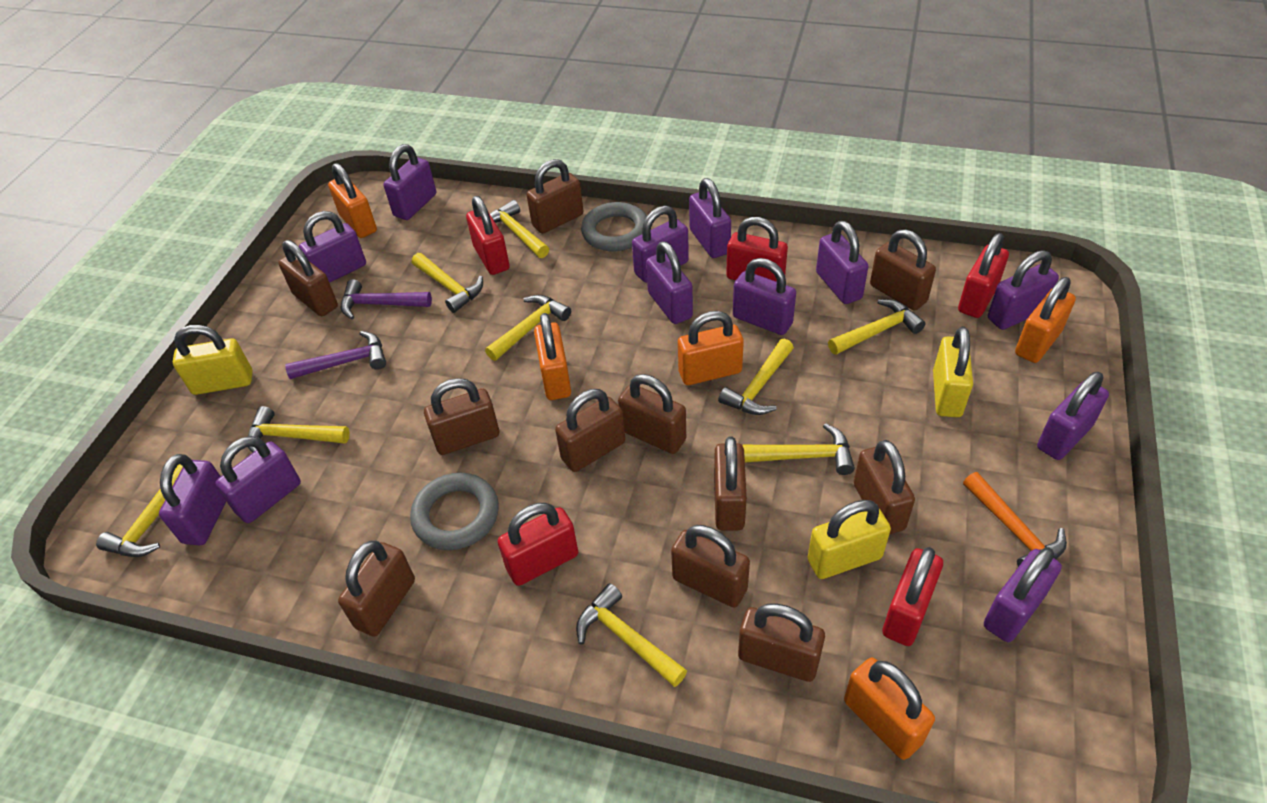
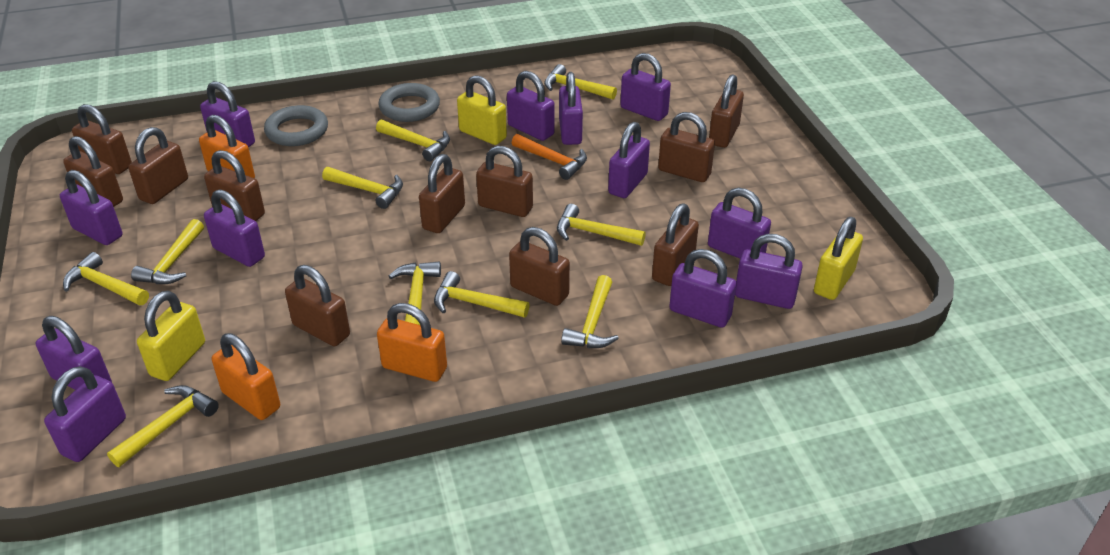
orange padlock: [328,163,377,238] [534,313,571,400] [678,311,744,385] [844,658,935,760] [1015,277,1076,363] = 5 -> [199,115,255,178] [212,333,280,420] [377,303,447,382] = 3
purple hammer: [285,331,386,379] [341,279,432,319] = 2 -> none = 0
red padlock: [466,196,510,275] [498,503,578,586] [726,217,788,282] [882,547,943,646] [958,233,1009,318] = 5 -> none = 0
yellow hammer: [96,464,183,557] [248,406,350,453] [412,253,483,313] [485,295,571,361] [490,200,549,258] [576,583,687,687] [718,339,794,415] [743,423,855,475] [828,299,926,355] = 9 -> [63,252,149,305] [107,385,219,467] [131,219,204,284] [322,167,403,209] [376,120,450,162] [389,262,441,325] [434,271,530,318] [544,64,617,100] [557,204,646,246] [561,275,619,348] = 10

